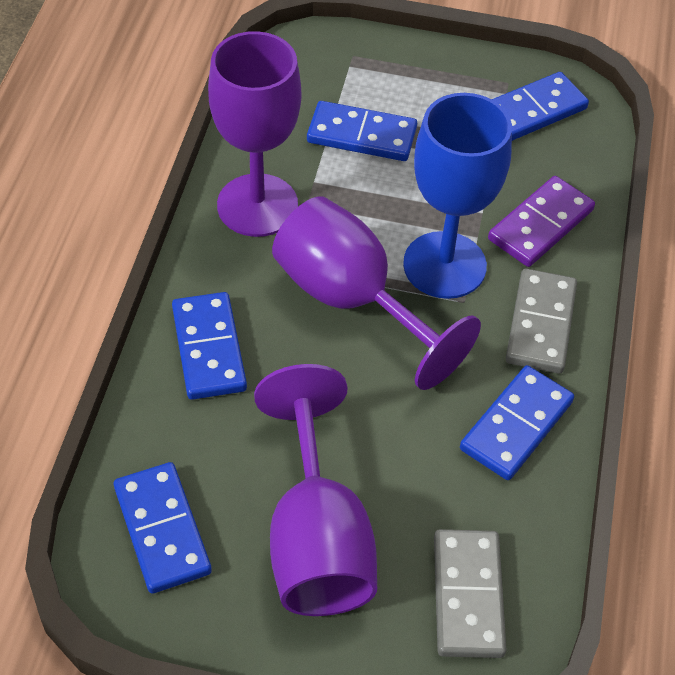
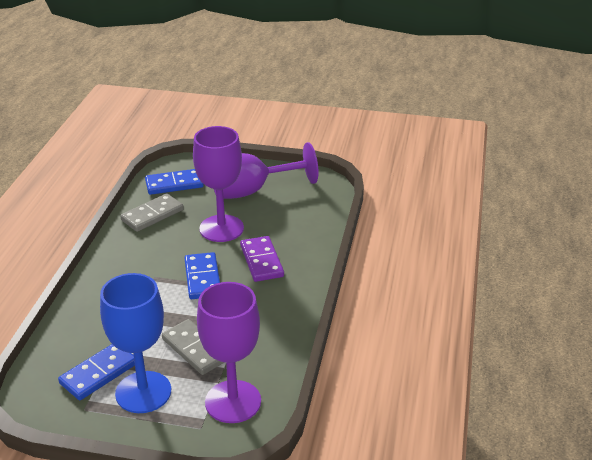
blue domino: [114,462,212,594] [172,292,247,400] [307,101,417,161] [460,365,574,480] [492,72,589,141] = 5 -> [58,344,135,400] [145,169,204,195] [184,252,220,299] = 3

